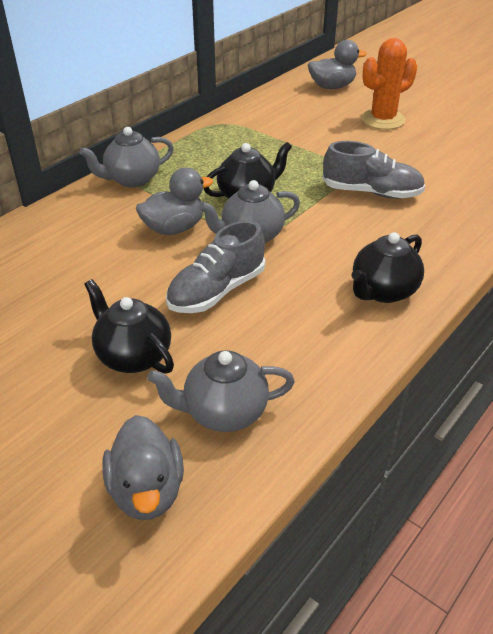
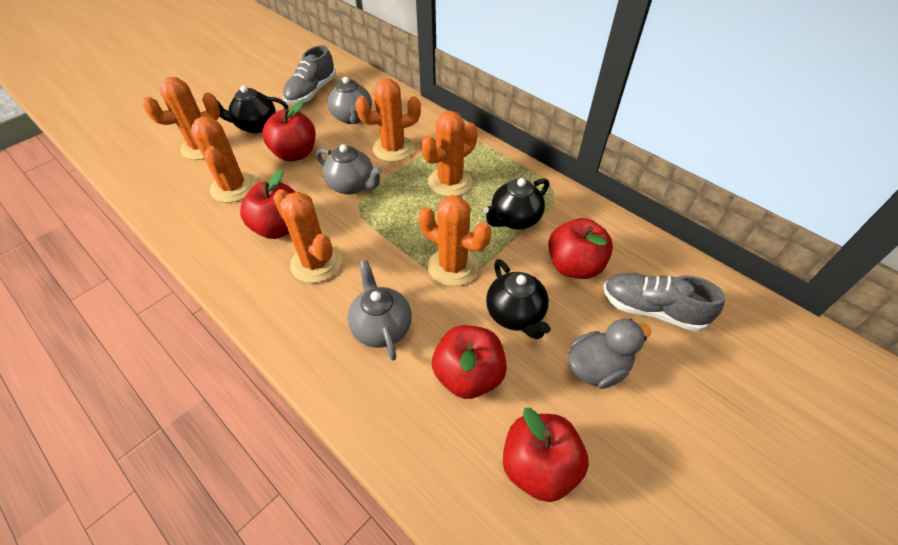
grey duck: [102,415,184,520] [136,168,213,235] [308,40,367,89] = 3 -> [568,319,651,389] = 1
orange cactus: [361,38,417,130] = 1 -> [143,77,220,160] [191,117,256,203] [273,189,342,283] [355,79,421,162] [419,195,491,286] [421,111,478,197] = 6
red apple: none = 0 -> [240,169,295,239] [262,101,315,161] [432,325,507,399] [503,408,589,502] [548,218,613,279] = 5

